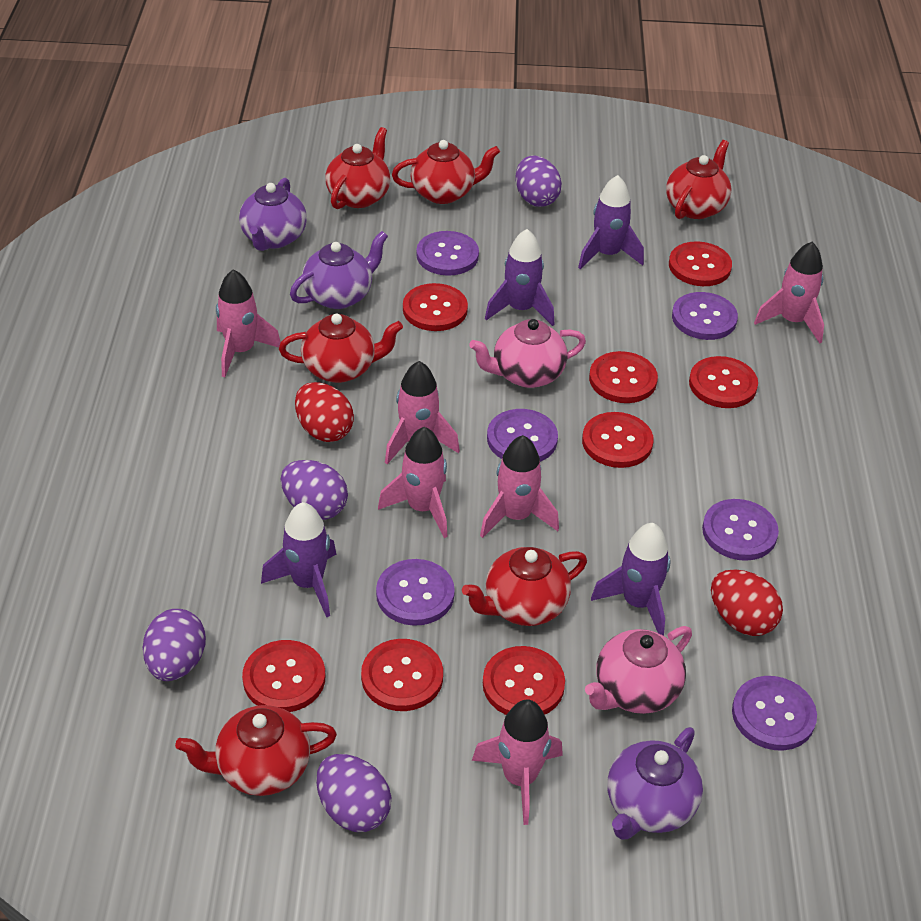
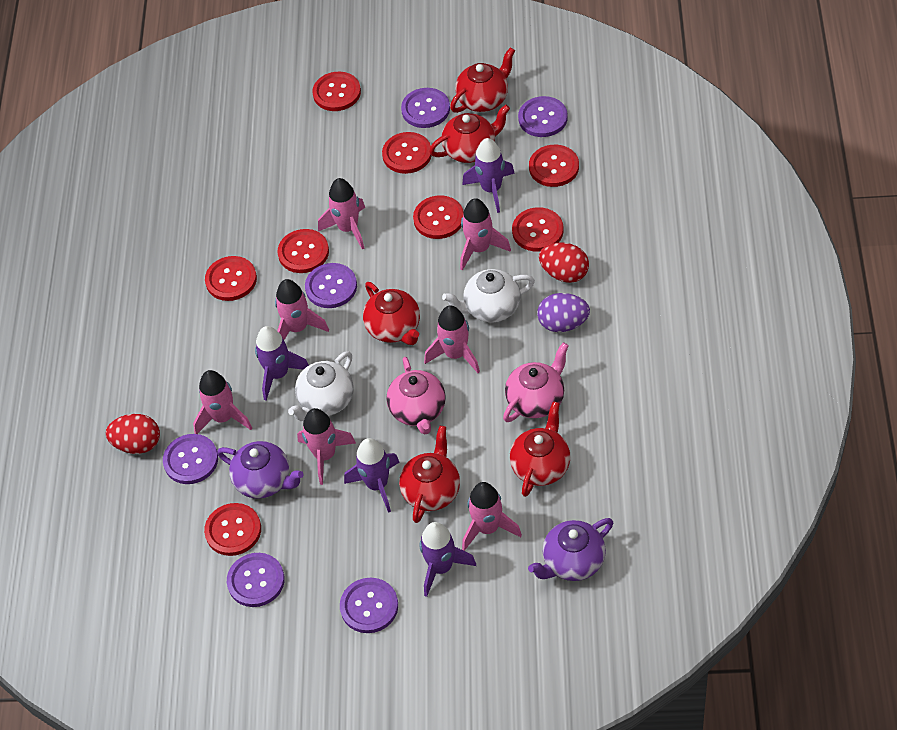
pink rocket: [216,269,281,377] [378,427,448,538] [385,361,460,464] [472,699,563,825] [480,435,559,538] [754,242,824,343] = 6 -> [193,370,252,434] [275,279,329,340] [297,408,356,485] [318,178,365,250] [424,305,480,373] [460,198,511,271] [462,482,522,551] = 7
purple egg: [143,609,206,681] [281,460,348,520] [316,754,392,832] [516,155,562,207] = 4 -> [537,293,590,332] = 1
purple teapot: [239,178,307,251] [290,231,388,309] [607,727,703,840] = 3 -> [217,441,304,499] [528,518,613,581] = 2
red teapot: [175,705,337,796] [279,314,403,383] [325,127,391,209] [392,140,500,204] [462,547,587,626] [666,140,732,219] = 6 -> [363,282,420,345] [399,426,460,523] [429,105,510,163] [450,47,515,113] [510,401,570,497] = 5
white teapot: none = 0 -> [288,351,354,421] [442,269,535,322] = 2

